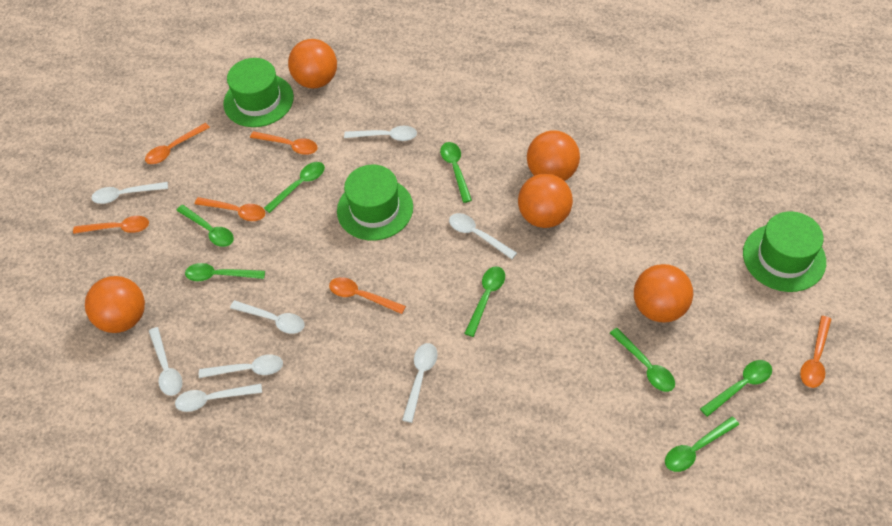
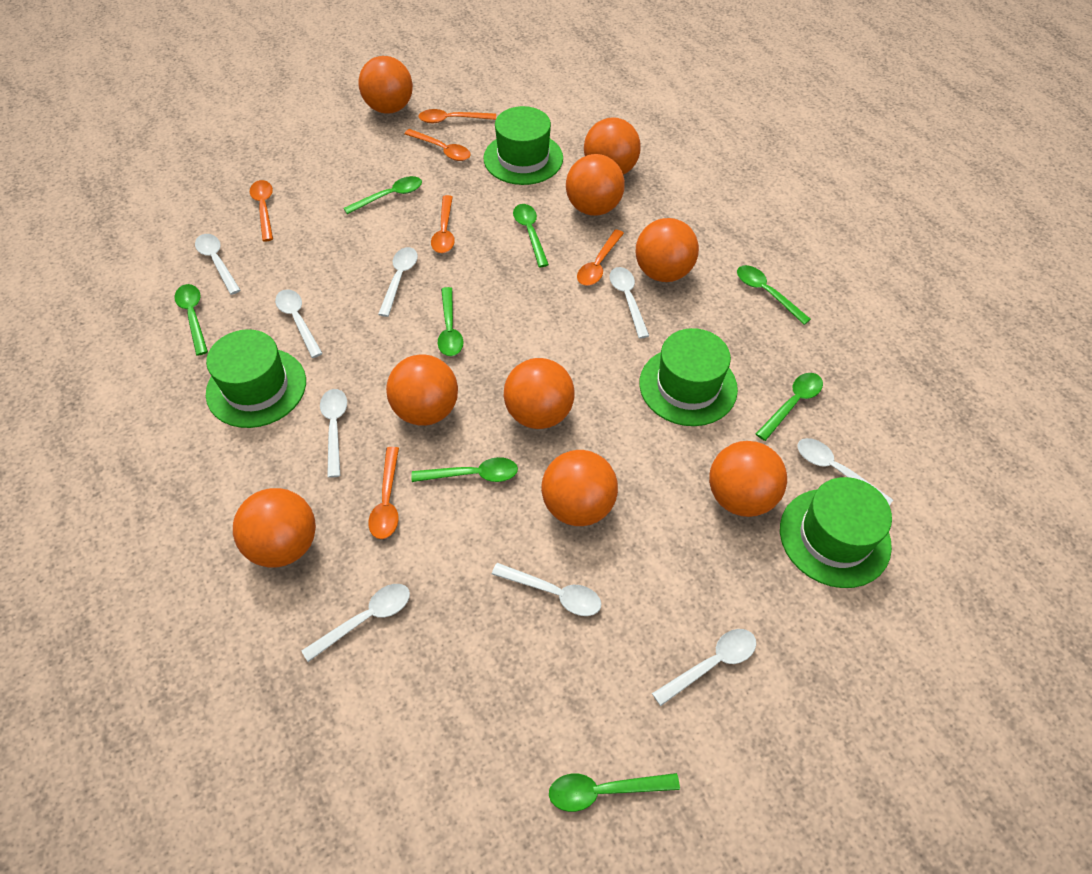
green hat: [223,58,294,127] [337,165,413,241] [743,211,826,292] = 3 -> [206,329,306,428] [484,106,563,185] [639,328,738,426] [780,477,892,588] = 4
orange ball: [85,276,145,333] [288,39,337,89] [518,173,573,228] [527,130,580,181] [634,264,693,323] = 5 -> [233,488,316,568] [358,56,413,114] [386,355,458,426] [504,358,575,429] [541,450,618,526] [566,154,625,216] [584,117,641,175] [636,218,699,282] [709,441,787,517] = 9
white spoon: [92,182,168,204] [149,327,182,396] [175,384,262,412] [199,355,283,378] [230,300,305,334] [344,126,417,141] [402,343,437,423] [449,213,517,259] = 8 -> [195,234,240,295] [275,289,323,358] [302,584,410,662] [320,389,347,478] [378,247,418,317] [492,563,601,616] [609,267,649,339] [652,629,756,706] [797,438,893,505] = 9

